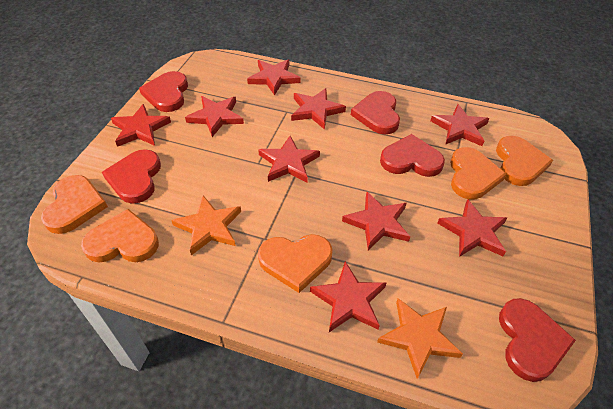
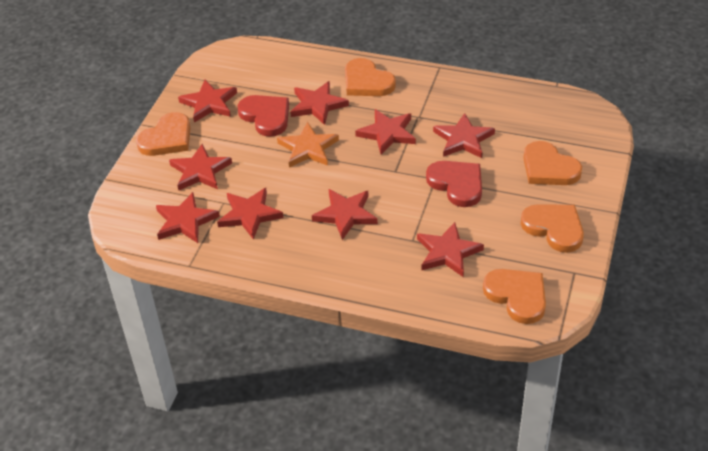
orange star: [171,195,241,255] [377,298,463,379] = 2 -> [277,122,339,168] = 1
red heart: [102,149,161,204] [139,71,188,112] [351,91,400,134] [380,134,445,177] [499,298,576,382] = 5 -> [238,95,289,137] [426,161,482,207] = 2

